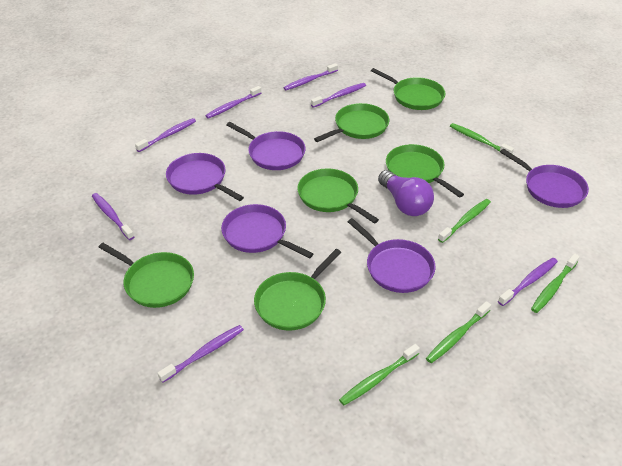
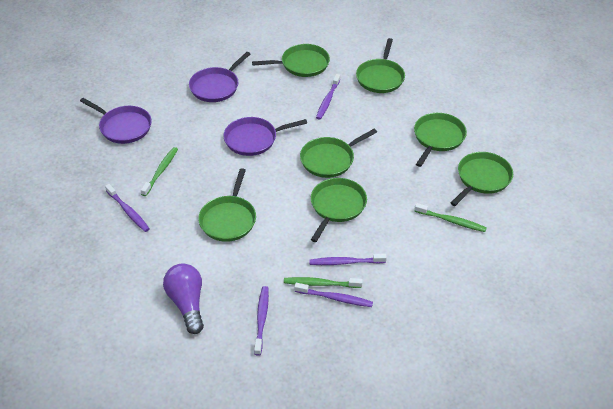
green pan: [99,243,194,308] [254,249,341,331] [297,168,379,223] [314,103,389,142] [371,68,445,110] [386,144,464,198] = 6 -> [198,168,256,242] [252,44,330,77] [300,129,377,178] [311,178,367,242] [356,38,405,93] [414,113,467,167] [451,152,513,206] = 7
green toothbrush: [339,344,420,405] [426,301,491,363] [438,199,491,243] [450,123,514,154] [531,253,580,313] = 5 -> [141,147,178,196] [284,277,363,288] [414,203,487,232] = 3
purple pan: [166,153,244,201] [221,204,313,259] [226,122,306,170] [348,218,436,293] [500,149,589,208] = 5 -> [80,98,152,144] [189,52,250,102] [223,117,307,156] = 3
purple toothbrush: [92,193,134,240] [135,118,196,152] [157,325,244,383] [205,86,261,119] [283,63,338,90] [311,83,366,108] [498,258,558,306] = 7 -> [105,184,150,232] [254,286,269,356] [294,283,373,307] [309,254,387,265] [316,74,341,120] = 5

